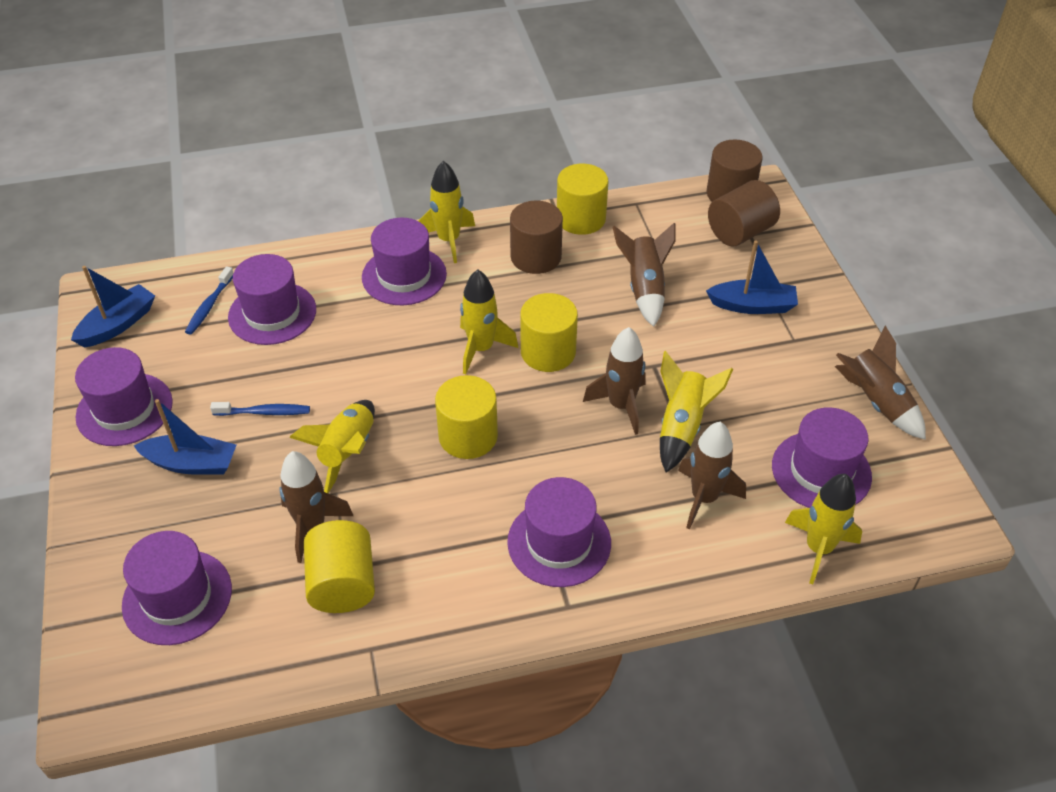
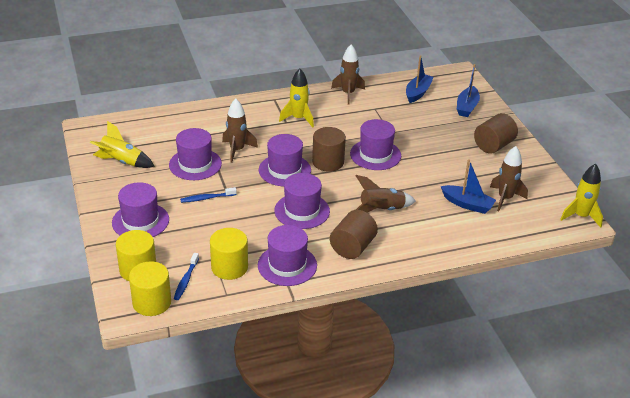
brown rocket: [279,451,353,563] [583,327,646,435] [613,223,675,327] [678,422,746,529] [835,325,926,440] = 5 -> [222,99,258,163] [331,44,365,105] [356,175,416,213] [490,146,528,211] = 4
yellow cylinder: [304,520,375,613] [435,375,498,459] [520,293,578,372] [557,164,608,235] = 4 -> [116,230,156,281] [129,261,171,316] [210,228,248,280] = 3
yellow rocket: [289,400,375,493] [418,161,475,263] [460,269,518,375] [660,351,733,472] [785,474,862,584] = 5 -> [90,121,155,168] [279,68,314,127] [560,163,603,228] = 3

